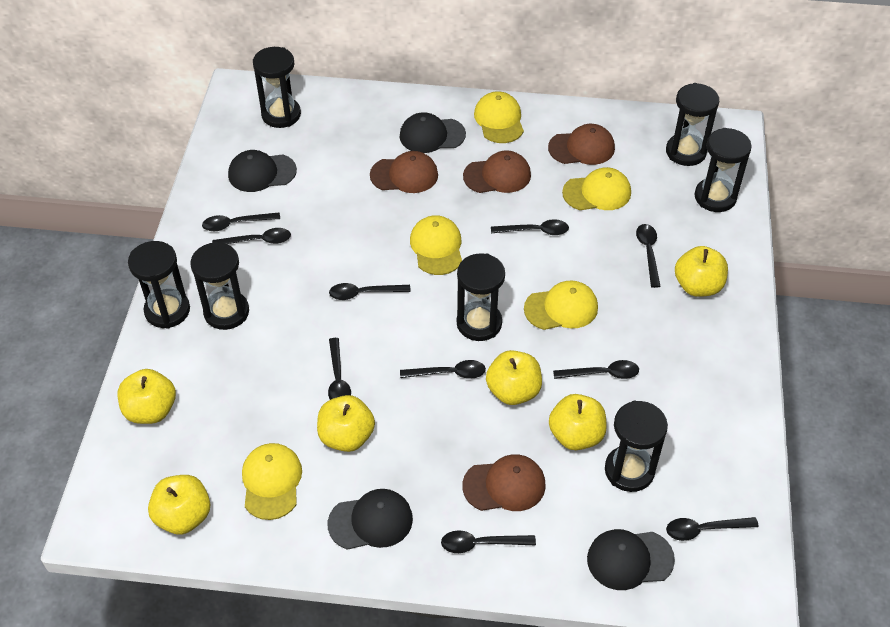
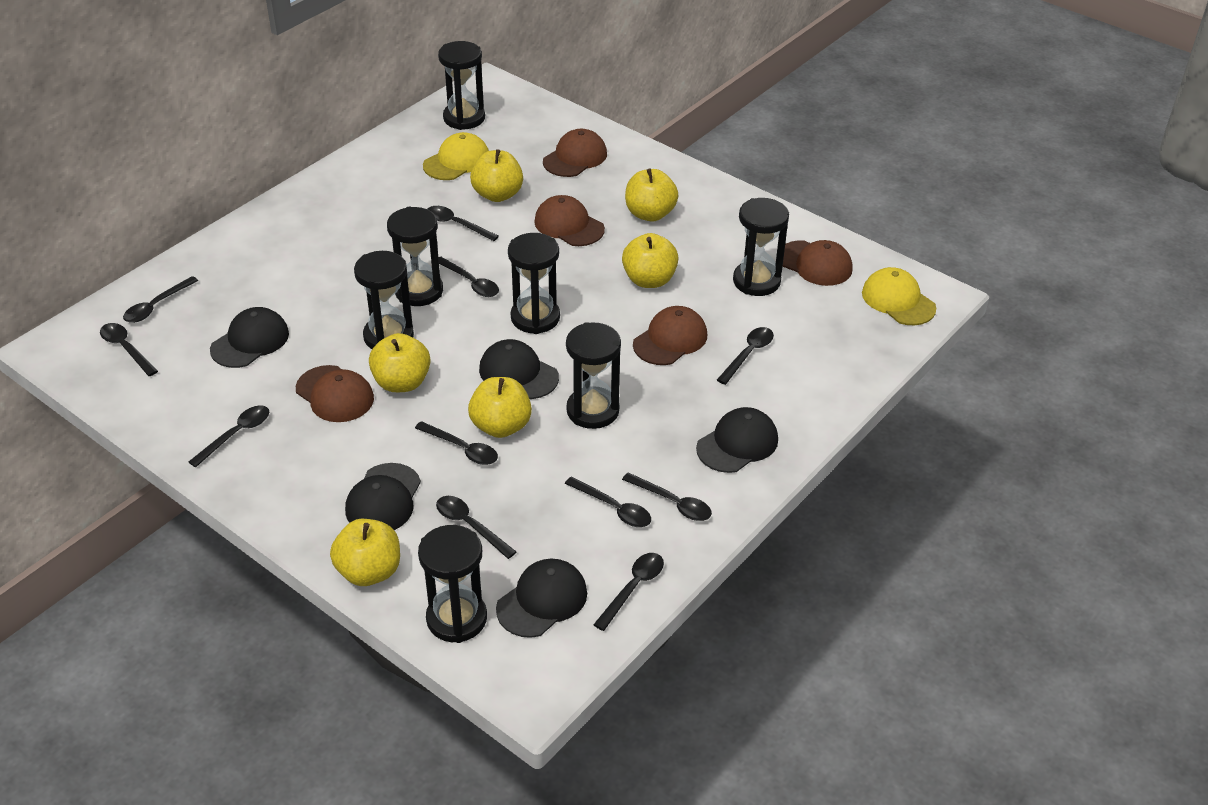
black cap: [228,150,297,192] [328,489,413,550] [400,112,466,153] [587,529,675,590] = 4 -> [210,307,289,368] [345,463,421,530] [479,339,559,399] [496,559,587,638] [696,407,778,473] = 5
black spoon: [202,212,280,231] [212,228,291,244] [328,338,351,400] [329,283,411,300] [400,360,486,379] [441,531,536,553] [491,219,569,235] [553,360,639,379] [636,224,661,288] [666,517,759,541] = 10 -> [100,323,158,376] [123,276,198,323] [189,405,269,468] [415,421,498,465] [427,206,499,241] [436,496,516,559] [438,257,499,297] [565,476,651,527] [593,553,664,631] [622,473,712,521] [717,327,774,385] = 11
brown cap: [370,151,438,193] [462,454,546,511] [463,150,531,193] [548,124,615,165] = 4 -> [296,365,374,422] [534,195,605,246] [543,129,607,177] [633,306,707,365] [783,240,853,286] = 5
yellow cap: [242,443,302,520] [410,215,462,275] [474,91,524,143] [524,281,598,330] [562,167,631,210] = 5 -> [423,132,489,180] [862,267,936,325] = 2

